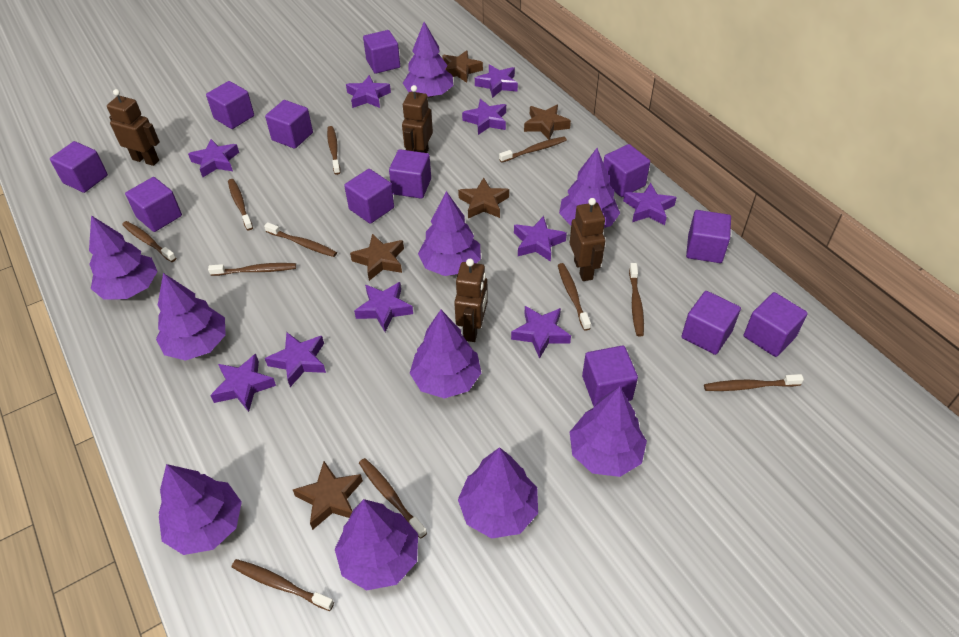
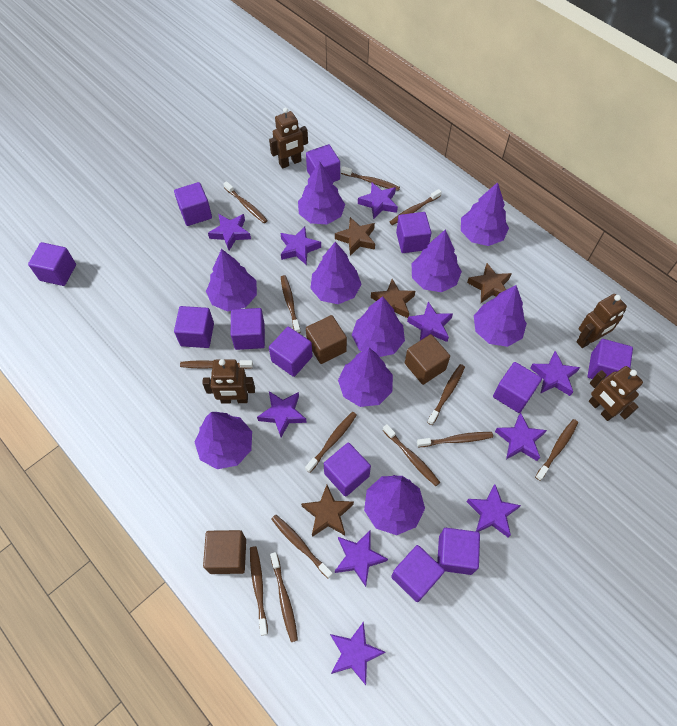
brown cube: none = 0 -> [203,530,246,574] [306,315,347,364] [405,334,450,385] = 3
brown star: [293,461,363,530] [350,234,404,281] [442,50,483,83] [458,178,509,218] [524,105,571,140] = 5 -> [301,485,354,537] [335,217,375,256] [371,279,415,318] [467,263,512,303] = 4
brown toothbrush: [122,221,176,262] [208,263,296,276] [228,179,253,230] [232,559,334,611] [264,222,337,257] [327,126,340,175] [359,458,427,539] [499,137,567,163] [558,263,591,331] [629,263,644,336] [704,374,804,391] = 11 -> [180,360,253,369] [223,181,268,223] [250,546,268,636] [270,552,298,642] [271,515,333,579] [281,275,301,333] [305,412,357,473] [341,166,400,191] [383,424,440,486] [390,189,442,225] [417,432,493,447] [427,364,465,425] [535,419,578,481] = 13

